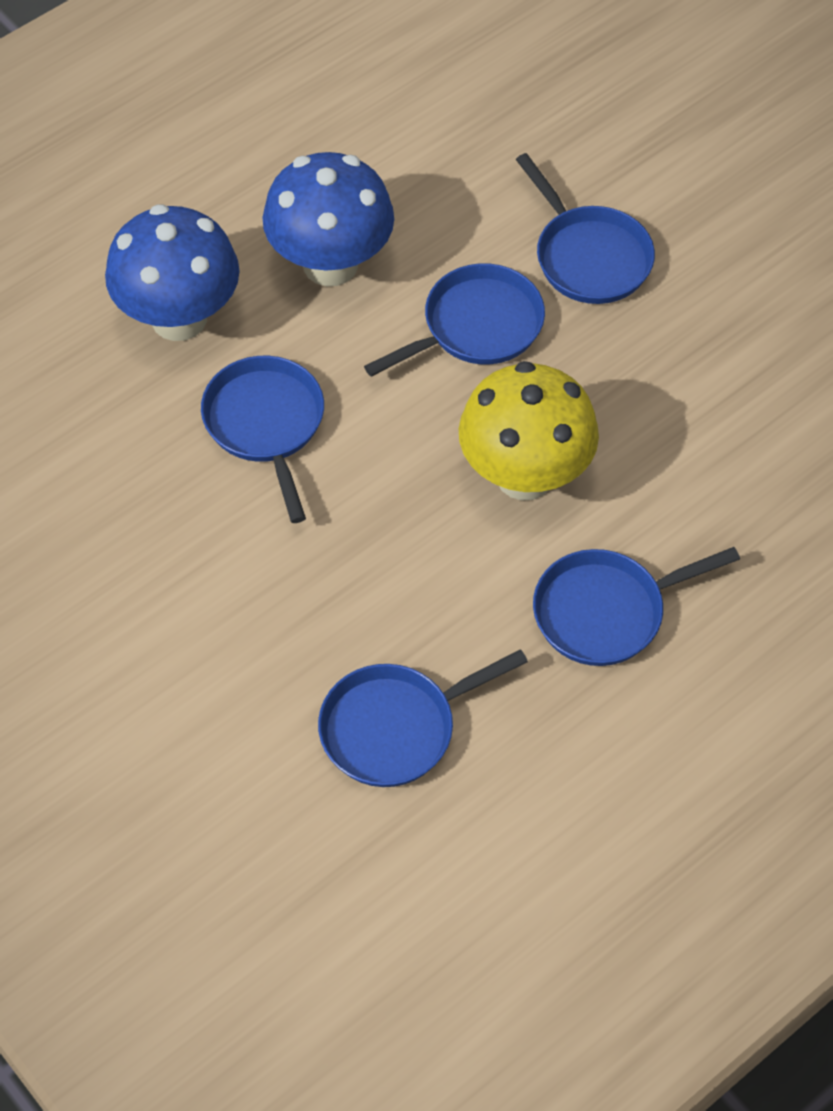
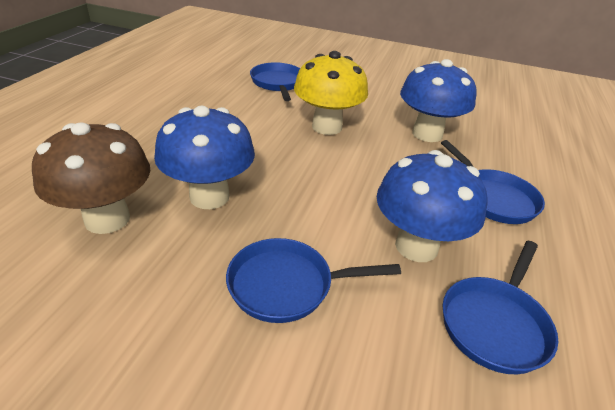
blue mushroom: [105,204,240,341] [262,152,394,286] = 2 -> [154,106,255,209] [377,150,487,262] [400,59,476,142] = 3
blue pan: [201,356,324,523] [318,649,528,787] [364,263,545,377] [516,153,655,304] [533,547,740,666] = 5 -> [226,238,401,323] [250,62,300,101] [441,140,545,224] [443,241,558,374] = 4
brown mushroom: none = 0 -> [32,122,150,234] = 1

